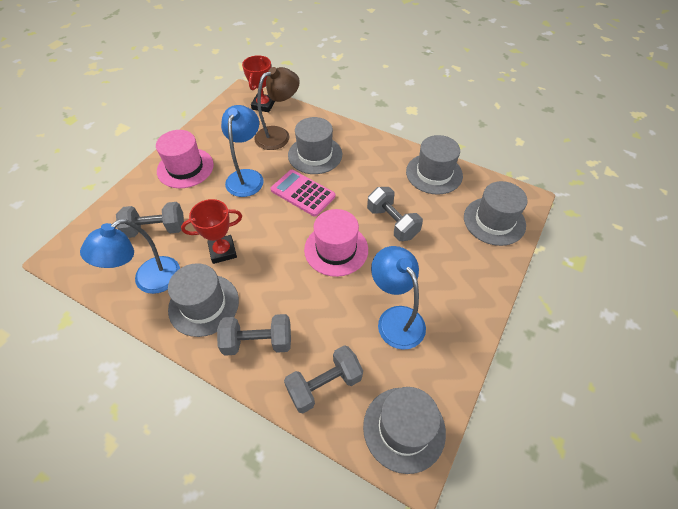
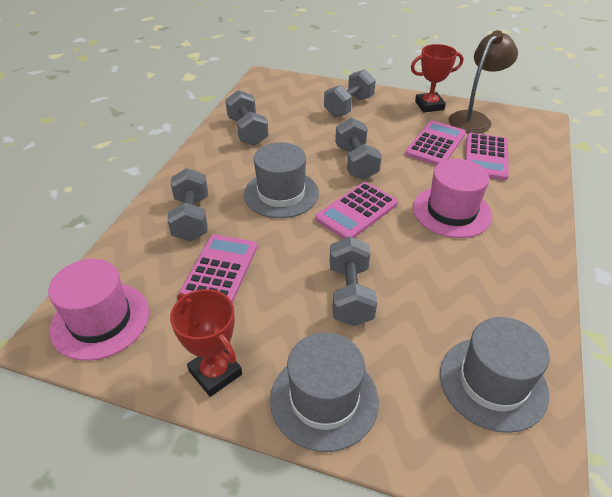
blue lamp: [80,219,180,294] [221,105,264,197] [371,246,426,350] = 3 -> none = 0
grey dumbbell: [116,202,184,238] [217,314,291,356] [284,345,363,413] [367,187,423,241] = 4 -> [167,168,208,241] [225,90,269,146] [324,69,376,117] [330,236,377,326] [335,118,382,180] = 5
grey hat: [168,263,239,337] [288,117,342,174] [363,387,446,474] [406,135,463,195] [464,181,528,246] = 5 -> [244,142,319,218] [270,333,379,452] [440,317,550,433] = 3
pink calculator: [271,170,335,217] = 1 -> [179,234,257,303] [315,182,398,239] [405,121,466,165] [465,133,509,180] = 4

